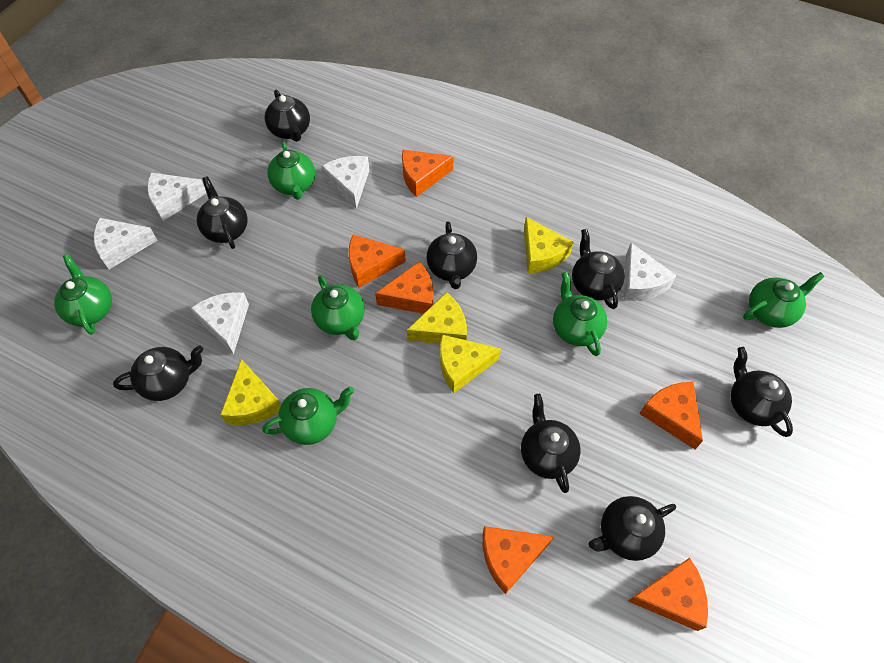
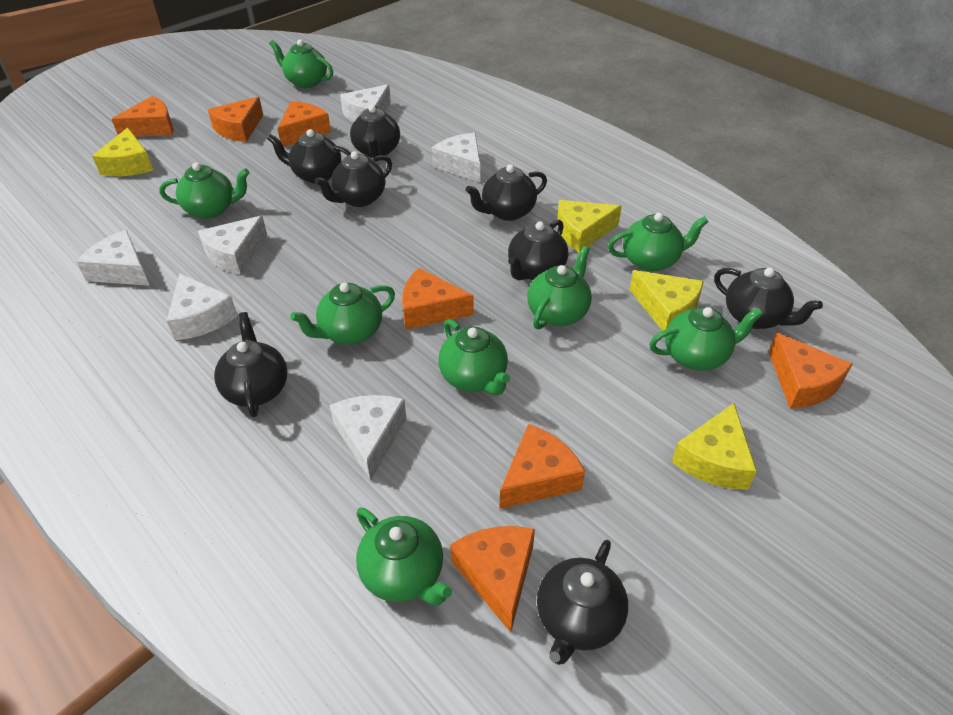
green teapot: [54,254,112,335] [262,386,354,445] [267,142,315,200] [311,275,365,340] [553,272,607,356] [743,272,825,328] = 6 -> [159,163,250,219] [269,40,333,88] [290,283,395,344] [356,508,452,605] [438,319,510,395] [527,246,592,330] [608,213,708,272] [649,307,763,371] = 8
orange cheese: [348,234,406,288] [375,261,434,314] [402,149,453,197] [483,526,554,594] [628,558,708,631] [639,382,703,449] = 6 -> [112,96,173,137] [208,97,263,142] [277,101,331,147] [402,268,474,330] [450,526,535,632] [499,424,585,509] [769,332,852,409] = 7
white cheese: [94,218,158,269] [147,173,206,221] [191,292,249,354] [321,156,370,209] [624,243,677,301] = 5 -> [76,230,150,286] [167,273,238,340] [198,216,267,275] [329,395,407,480] [340,84,391,122] [431,133,481,183] = 6

